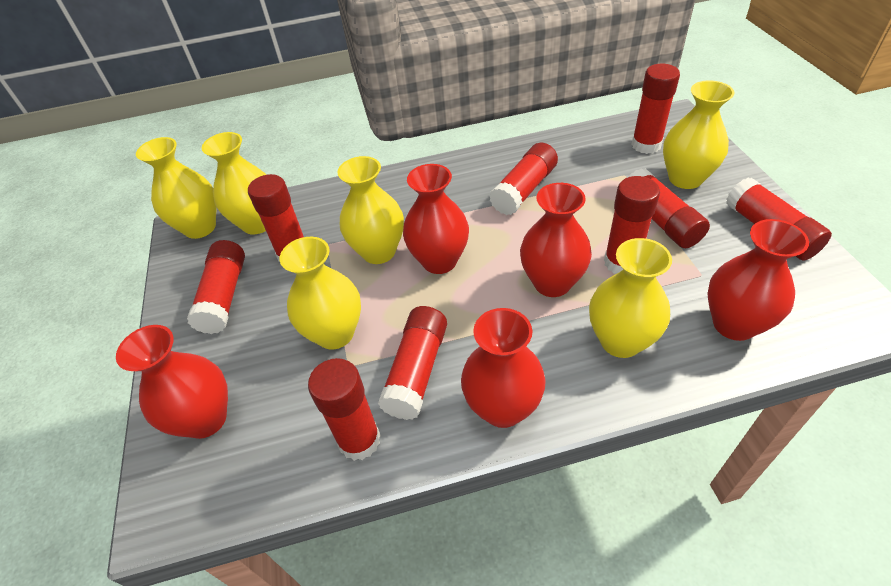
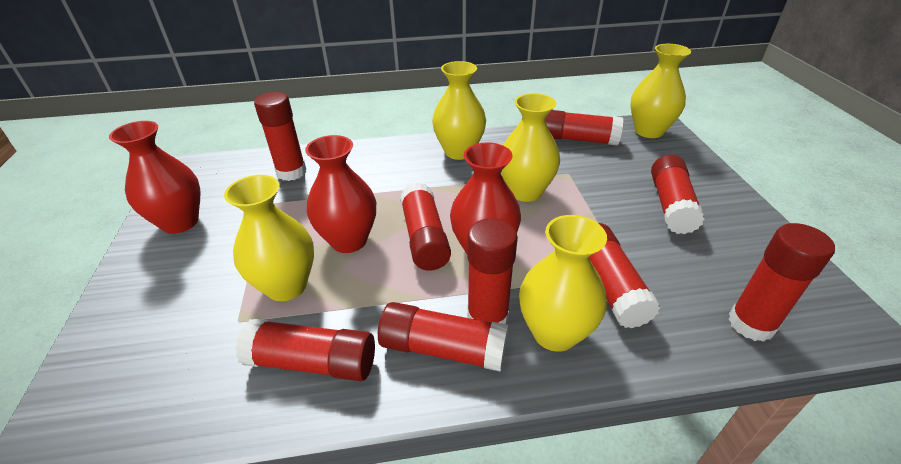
red vase: [116,325,228,439] [403,164,469,274] [461,308,546,428] [520,183,592,297] [707,219,809,341] = 5 -> [109,121,200,234] [305,135,376,253] [450,142,521,254] = 3
yellow vase: [136,137,217,239] [202,132,266,234] [280,237,361,349] [337,156,404,264] [589,238,672,358] [663,80,735,189] = 6 -> [224,175,314,301] [432,61,486,160] [501,93,560,202] [519,215,607,352] [630,44,691,138] = 5

